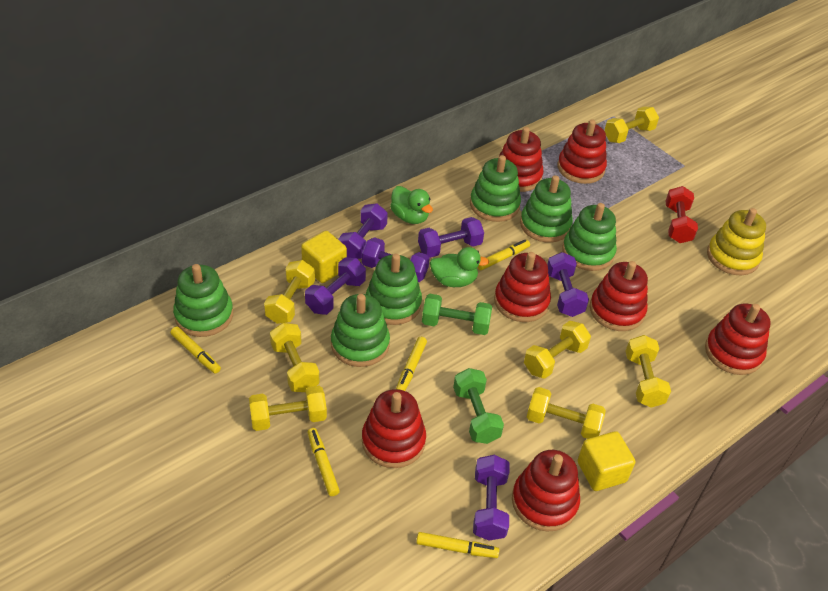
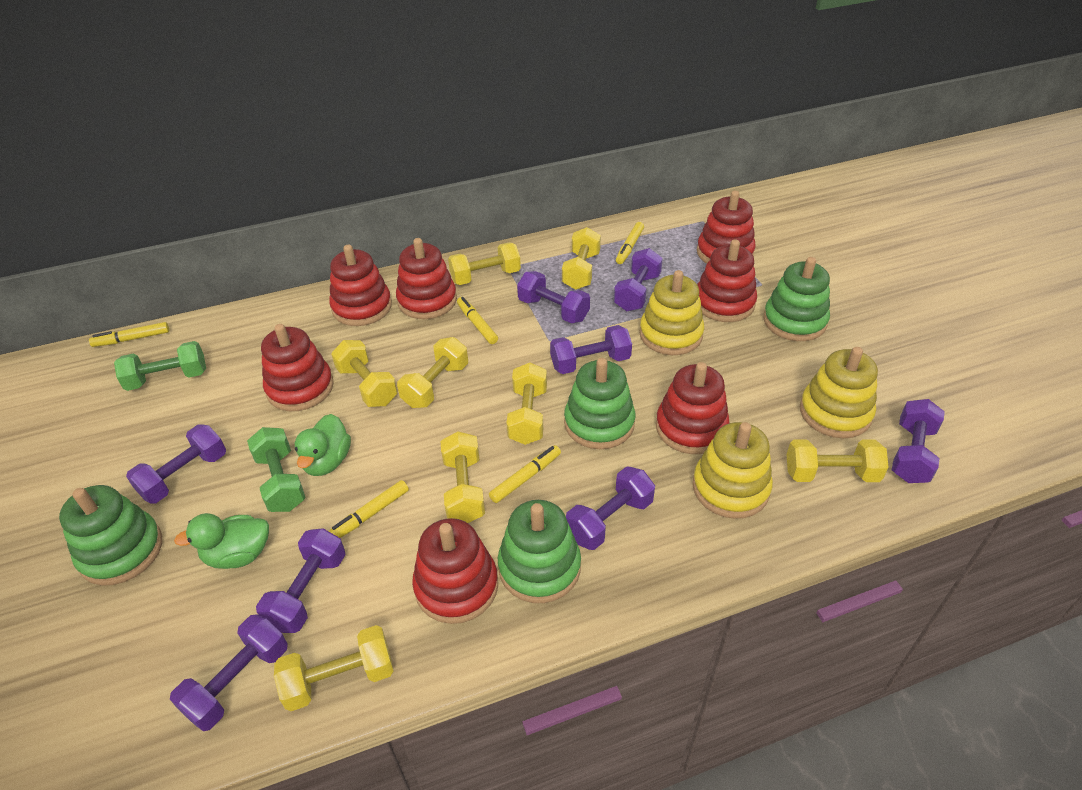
green stacking toy: [173,264,233,337] [331,294,390,367] [366,254,422,325] [470,155,521,222] [520,175,573,243] [562,203,617,271] = 6 -> [59,485,162,586] [498,500,581,603] [564,358,636,449] [763,257,830,341] = 4
purple dumbbell: [305,257,366,315] [338,203,388,259] [362,237,429,282] [418,217,484,258] [473,455,509,541] [547,252,589,317] = 6 -> [126,424,226,504] [170,614,288,731] [256,528,346,633] [517,271,590,323] [550,325,632,374] [566,466,655,550] [614,248,663,311] [892,399,945,483] = 8
red dumbbell: [666,186,698,243] = 1 -> none = 0
yellow cube: [301,231,347,283] [578,431,635,491] = 2 -> none = 0
yellow dumbbell: [249,385,327,431] [264,260,315,324] [270,323,320,392] [524,321,591,379] [527,387,606,439] [604,106,659,143] [625,335,671,408] = 7 -> [274,625,394,711] [331,340,398,407] [397,337,468,408] [441,431,485,523] [448,242,521,285] [506,363,547,445] [562,227,601,290] [787,439,889,482] = 8
yellow stacking toy: [707,208,766,275] = 1 -> [639,270,704,355] [692,422,773,519] [800,347,878,438] = 3

